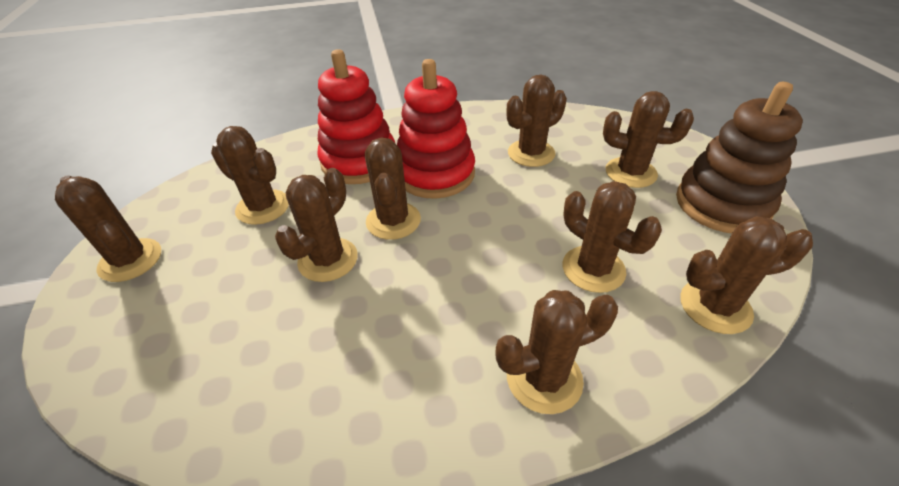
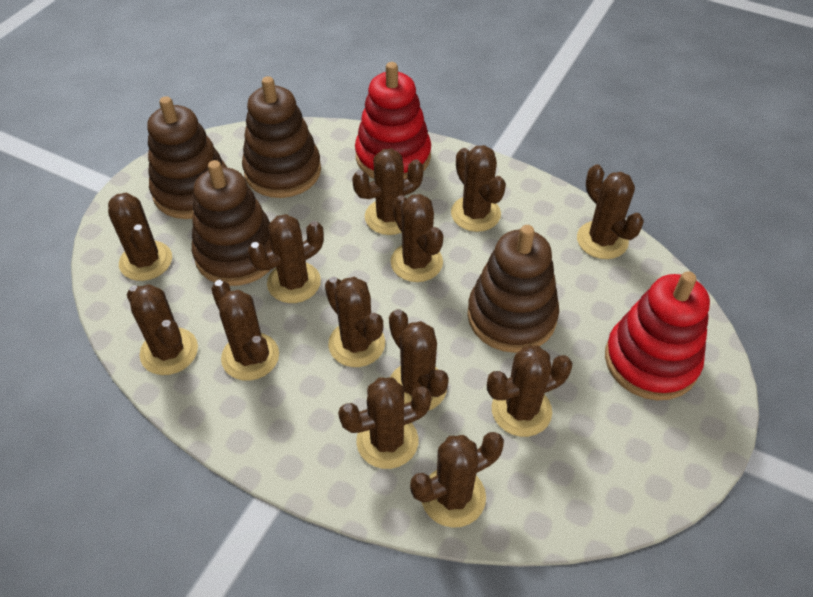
brown cactus: [55,175,161,282] [211,126,289,225] [275,168,358,282] [365,137,421,240] [495,290,618,414] [507,75,567,167] [562,181,662,293] [603,91,694,188] [680,216,813,334] = 9 -> [108,193,172,281] [127,284,198,375] [211,280,279,381] [248,214,324,303] [325,277,385,367] [338,377,432,469] [352,149,424,235] [389,309,449,411] [390,194,443,282] [410,432,504,528] [451,145,506,232] [487,346,572,437] [577,165,644,259] = 13
brown stacking toy: [676,82,803,233] = 1 -> [147,96,227,219] [192,160,272,286] [242,76,321,198] [467,225,559,353] = 4

